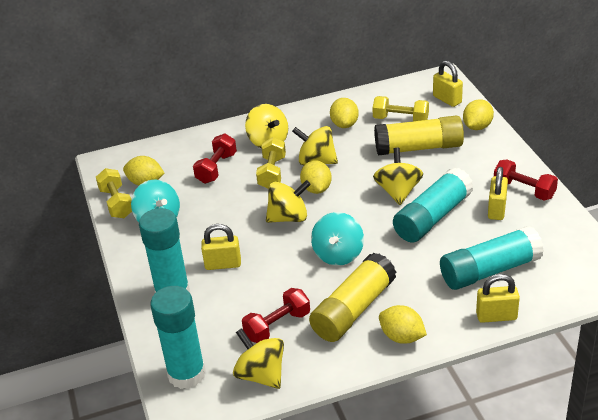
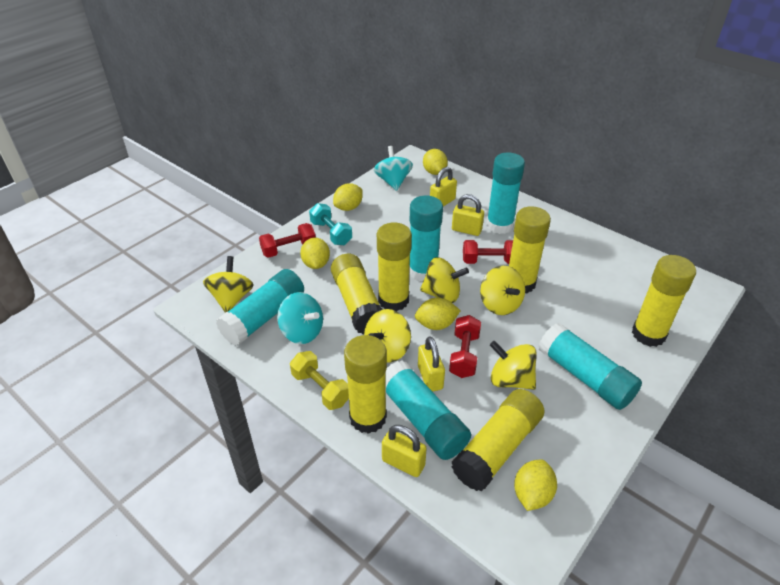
turquoise dumbbell: none = 0 -> [309,203,352,245] = 1
turquoise glue stick: [139,208,190,293] [150,286,206,389] [393,167,474,242] [440,226,544,290] = 4 -> [216,269,304,346] [385,361,471,460] [409,196,443,281] [486,152,525,234] [538,323,642,410] = 5
yellow dumbbell: [96,168,132,218] [256,137,286,188] [372,96,429,121] = 3 -> [290,351,349,410] = 1
yellow glue stick: [309,253,396,342] [374,116,464,155] = 2 -> [331,254,382,335] [344,335,387,434] [377,222,412,311] [451,389,545,491] [509,206,551,293] [632,255,696,347] = 6

